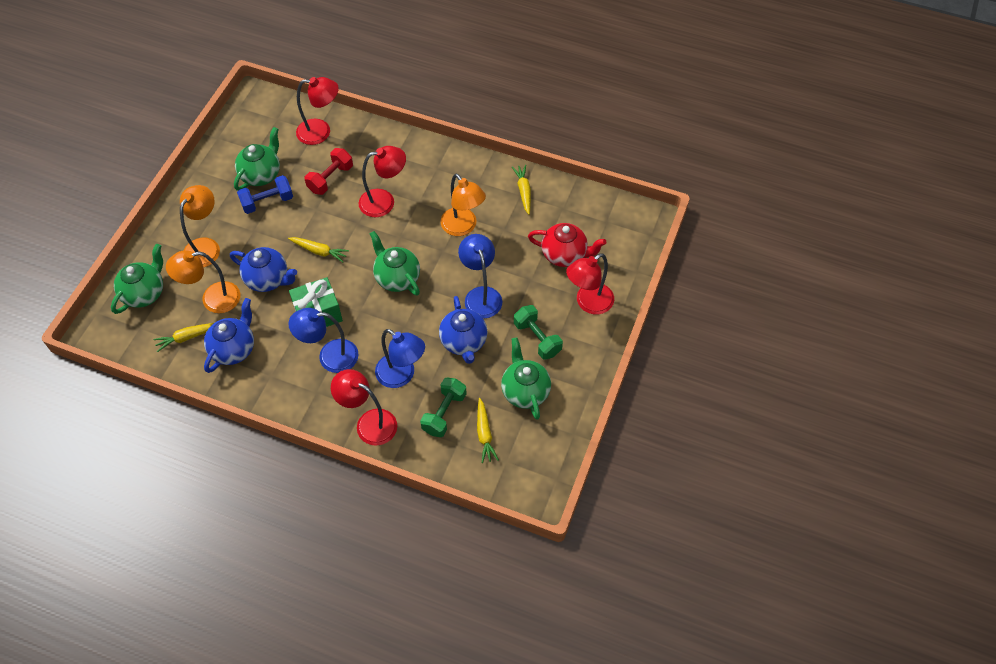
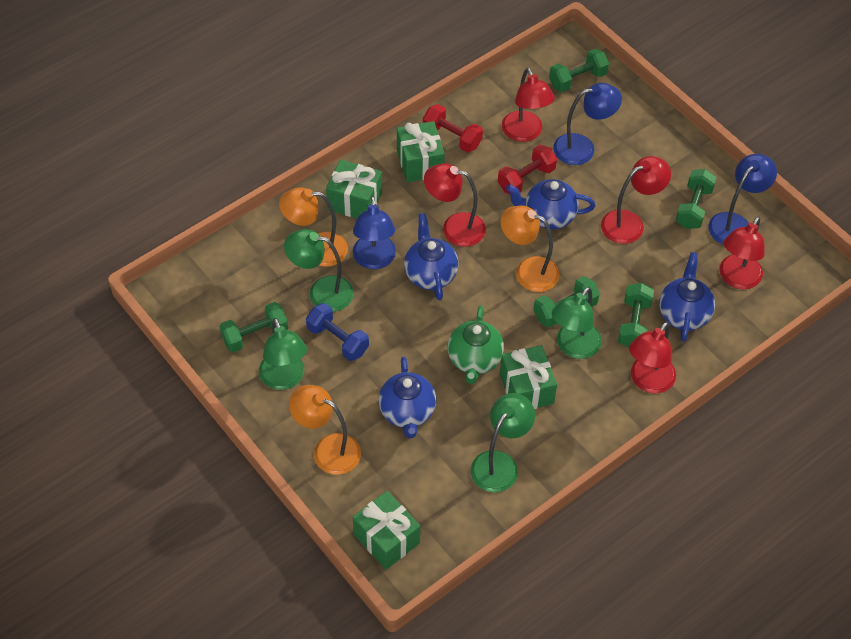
blue teapot: [204,298,254,373] [230,247,297,292] [439,296,487,364] = 3 -> [378,357,436,438] [404,213,459,300] [506,179,596,229] [659,252,715,342] = 4
green dumbbell: [420,377,467,437] [514,305,563,360] = 2 -> [219,302,288,353] [533,276,600,327] [549,49,609,92] [618,283,654,348] [676,169,717,229] = 5
green gift: [289,277,343,327] = 1 -> [326,159,382,218] [353,491,420,570] [397,121,445,183] [500,345,557,409] = 4
green lamp: none = 0 -> [259,318,307,390] [284,229,354,312] [471,393,535,492] [552,287,602,359] = 4
green teapot: [111,244,163,314] [234,127,280,191] [370,231,420,296] [501,338,551,420] = 4 -> [448,305,504,384] = 1
red dumbbell: [305,148,353,195] = 1 -> [423,104,483,153] [498,145,557,195] = 2
red lamp: [296,77,339,145] [331,369,397,446] [359,146,406,217] [566,253,614,314] = 4 -> [424,163,486,247] [502,68,555,142] [601,156,671,244] [629,322,676,393] [719,216,765,289] = 5
red teapot: [528,223,606,267] = 1 -> none = 0
yellow carrot: [153,323,214,352] [288,237,349,262] [477,398,499,463] [512,165,531,215] = 4 -> none = 0

